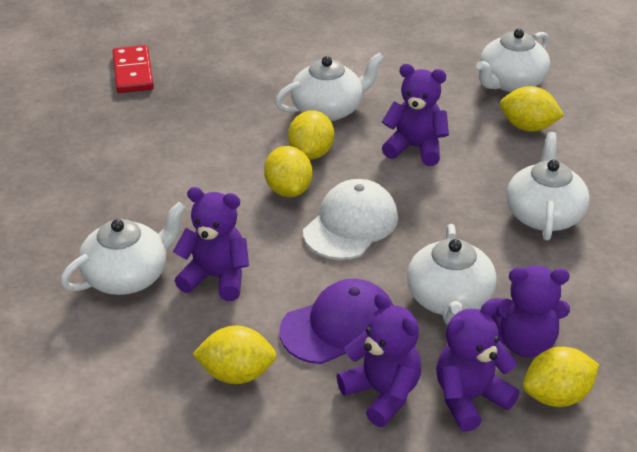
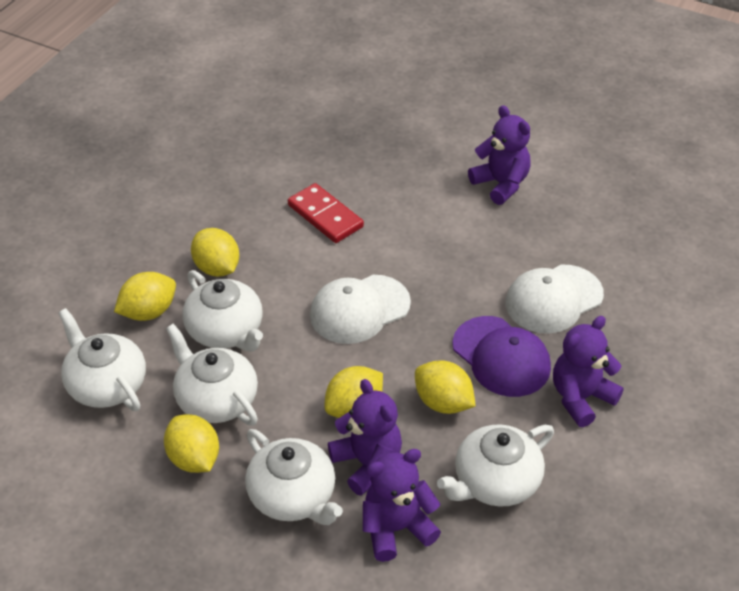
purple teddy bear: [173,187,249,301] [337,293,421,427] [382,64,449,166] [436,300,519,432] [490,265,570,358] = 5 -> [328,379,402,496] [363,449,441,562] [468,105,530,205] [553,316,624,427] = 4
white cap: [303,179,398,260] = 1 -> [310,275,411,344] [506,265,604,333] = 2

